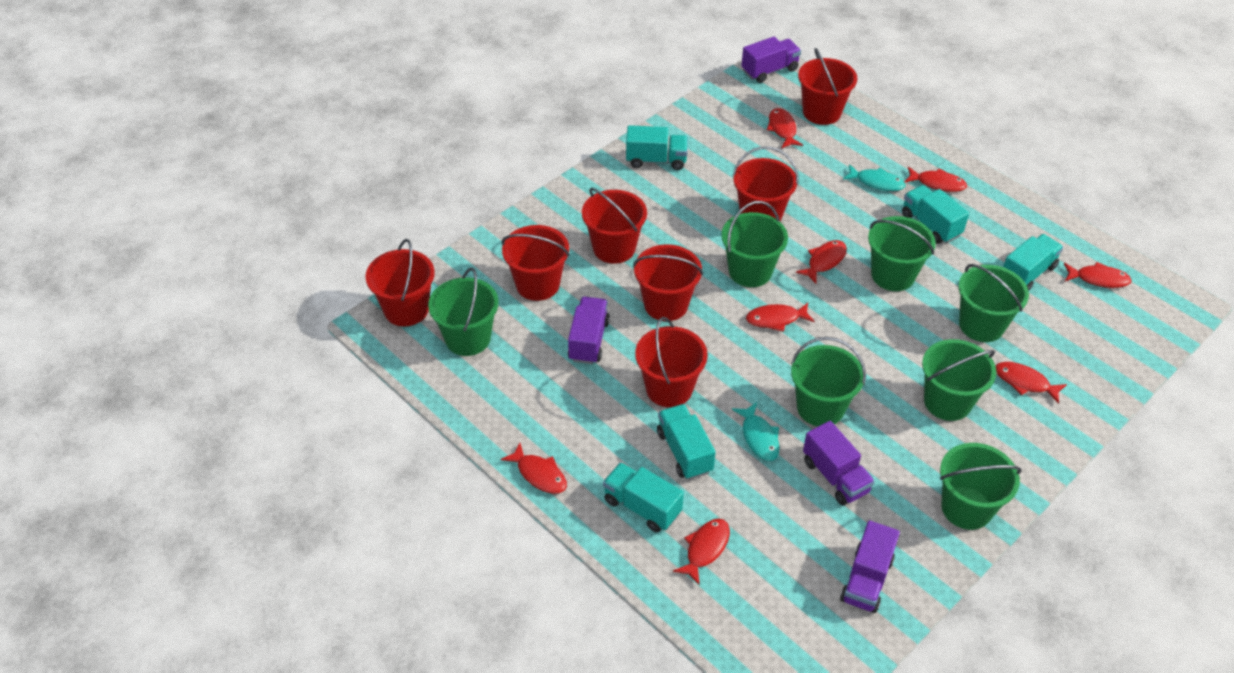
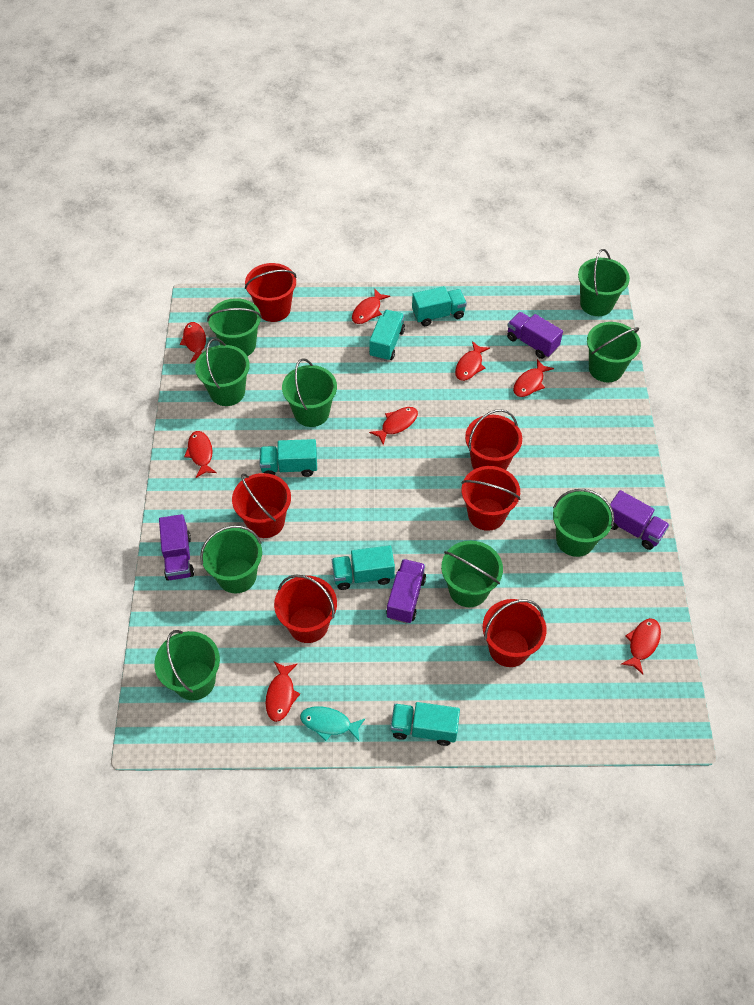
green bucket: [428,267,499,356] [721,201,788,287] [791,337,866,426] [868,216,936,291] [922,339,996,421] [940,443,1022,530] [959,264,1029,342] = 7 -> [154,630,220,700] [195,338,250,406] [200,525,262,593] [207,298,262,356] [282,358,337,427] [441,541,503,607] [553,489,614,557] [578,249,630,316] [587,322,641,382] = 9
red bucket: [365,239,435,326] [502,225,570,301] [582,188,647,264] [633,244,703,321] [635,317,708,407] [733,146,799,221] [798,48,857,125] = 7 -> [232,473,291,538] [245,263,297,322] [274,574,337,643] [461,466,520,531] [465,409,522,470] [483,599,546,667] = 6
turquoise fish: [732,402,780,461] [843,164,906,191] = 2 -> [300,706,366,741] = 1

